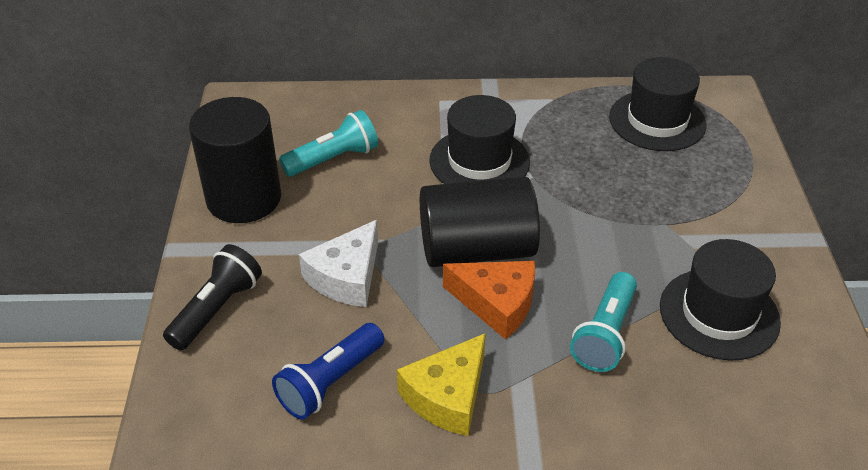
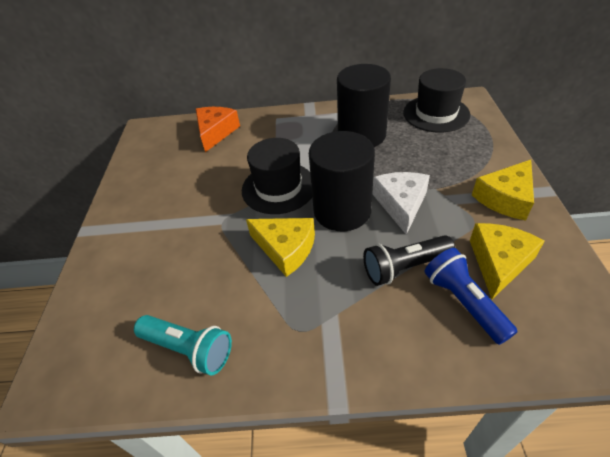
black hat: [429,95,530,184] [609,57,706,151] [660,239,781,361] = 3 -> [242,138,312,214] [403,68,471,133] = 2
turquoise flashlight: [279,110,378,177] [570,272,637,372] = 2 -> [134,315,232,376] = 1
yellow cheese: [397,333,486,436] = 1 -> [246,218,315,277] [470,223,545,299] [472,160,534,221] = 3

